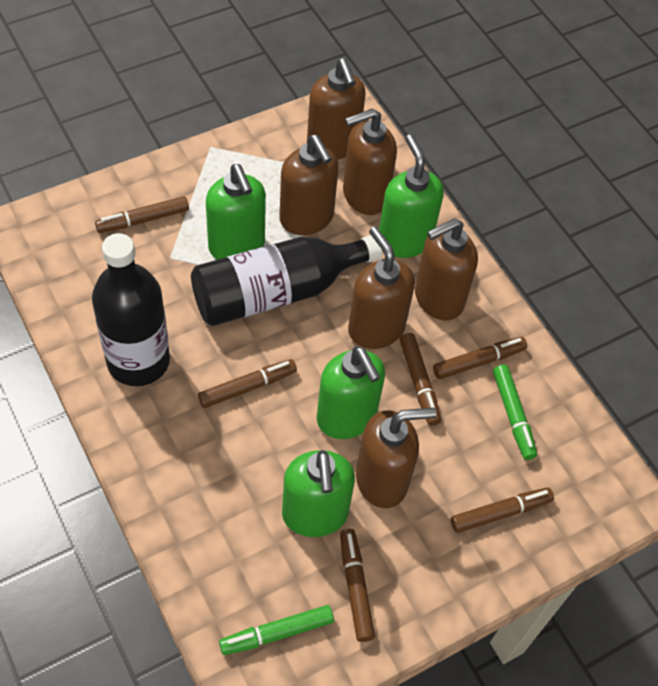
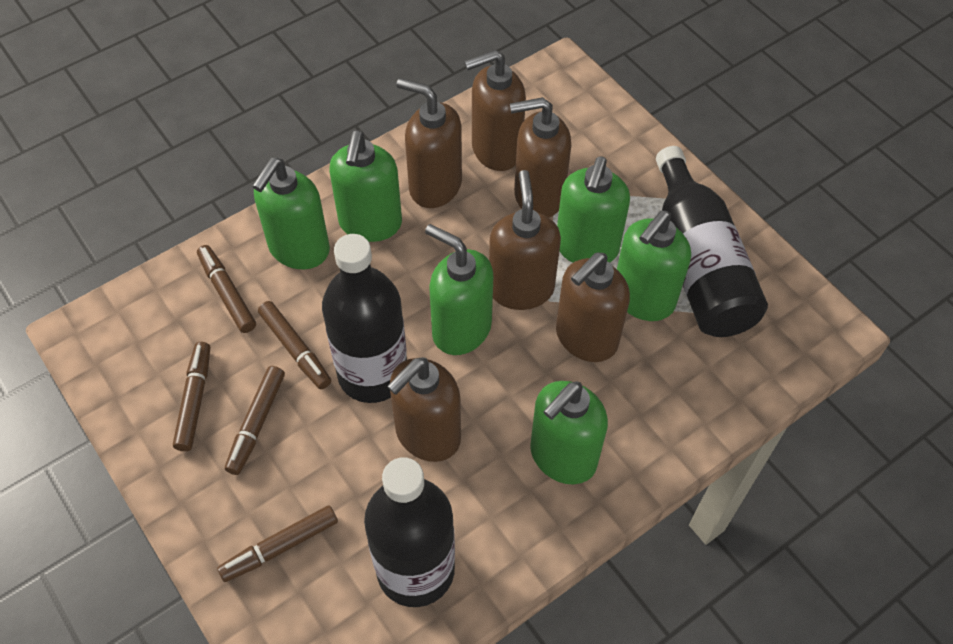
black bottle: [92,233,170,386] [191,235,382,326] = 2 -> [322,234,407,403] [364,457,455,607] [656,146,768,337] = 3
brown marker: [95,196,189,233] [198,359,297,408] [340,529,375,642] [400,333,441,426] [433,337,527,379] [451,487,554,533] = 6 -> [173,342,210,451] [197,245,256,333] [217,505,338,582] [225,366,285,475] [258,301,331,389] = 5
green marker: [219,605,334,655] [493,365,537,460] = 2 -> none = 0
green soap dispenser: [206,164,266,260] [282,450,355,537] [317,346,385,439] [379,134,444,258] = 4 -> [252,158,330,269] [329,130,402,242] [425,224,493,355] [530,381,608,484] [557,156,630,263] [617,211,691,321] = 6

